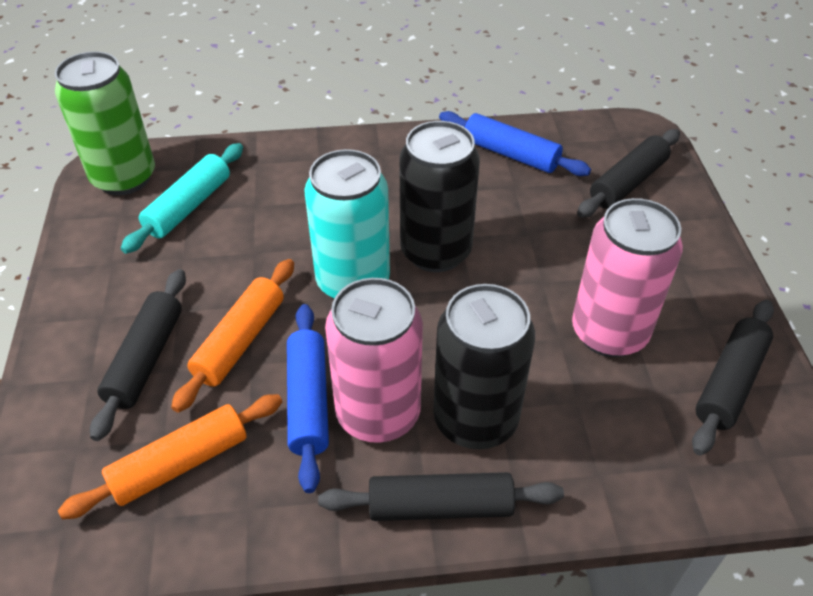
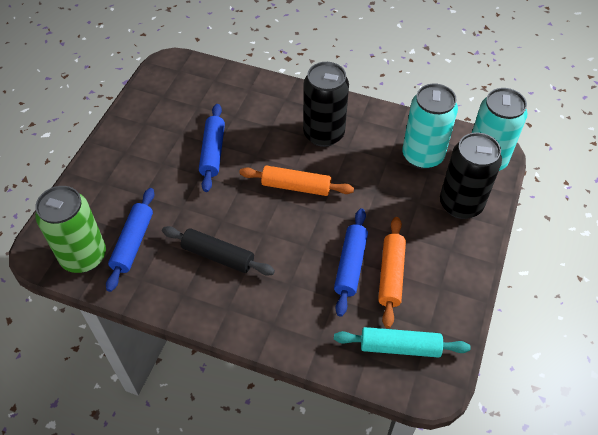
black rolling pin: [90,269,186,441] [318,472,564,521] [577,129,680,218] [692,300,774,455] = 4 -> [162,226,275,276] = 1
blue rolling pin: [287,304,329,493] [439,111,591,176] = 2 -> [106,188,155,292] [199,104,225,192] [334,208,368,317] = 3
pink can: [325,278,423,443] [572,198,683,357] = 2 -> none = 0
turquoise can: [304,149,390,299] = 1 -> [402,84,458,169] [472,88,528,171] = 2

